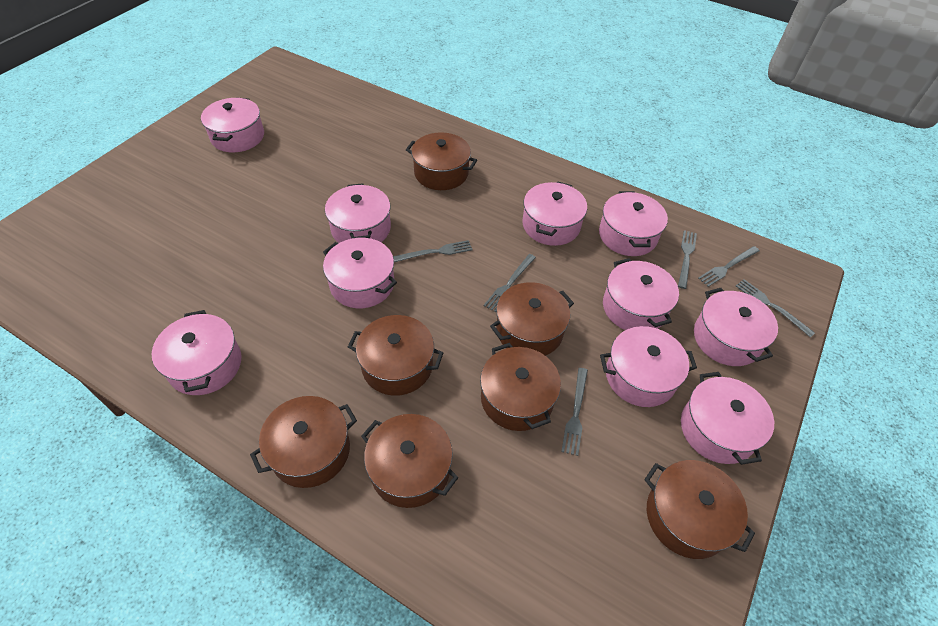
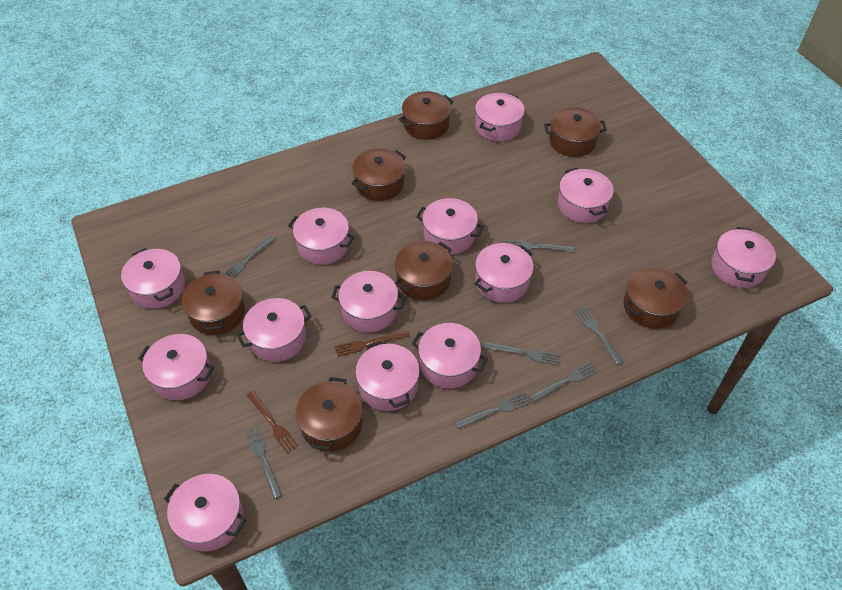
brown fork: none = 0 -> [247,391,298,454] [335,330,410,357] = 2
grey fork: [393,240,472,262] [484,254,536,312] [561,368,588,456] [678,230,697,289] [698,246,760,287] [736,279,815,338] = 6 -> [223,236,276,278] [244,426,282,499] [455,392,531,429] [484,342,560,366] [506,240,574,252] [529,361,598,402] [575,306,624,366] = 7
pink pot: [152,310,241,395] [201,97,264,153] [323,238,397,308] [325,183,391,243] [523,181,587,246] [599,191,668,256] [600,326,697,407] [603,258,679,330] [681,372,774,465] [694,288,778,366] = 10 -> [121,248,185,309] [138,334,214,400] [164,474,246,552] [237,298,312,362] [288,208,355,265] [332,271,406,332] [355,341,420,411] [412,323,488,389] [416,198,484,255] [475,93,525,141] [475,243,533,303] [558,168,613,223] [711,227,776,288] = 13

